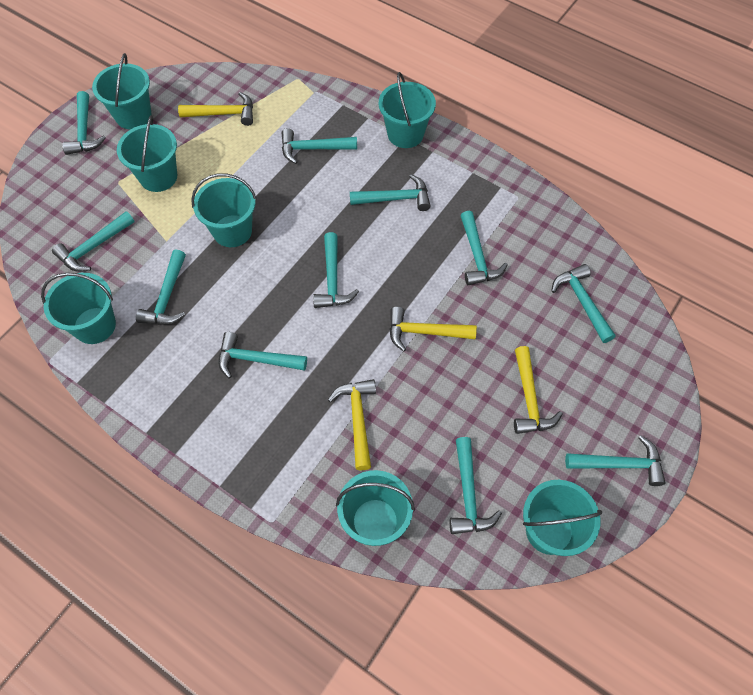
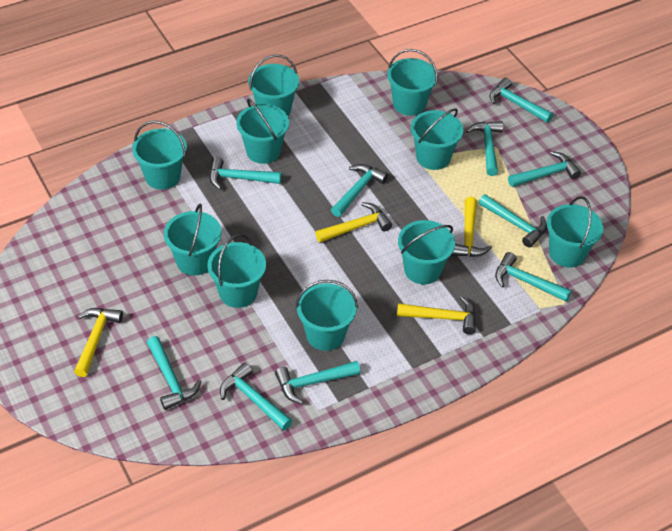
turquoise bucket: [41,273,116,344] [92,53,152,130] [117,115,177,192] [191,173,257,247] [336,470,415,546] [379,72,436,148] [523,480,602,556] = 7 -> [132,121,187,190] [164,204,221,276] [207,234,266,308] [236,99,289,164] [248,54,299,116] [296,280,358,351] [387,49,438,116] [398,220,455,284] [411,108,463,170] [547,196,603,268] = 10
turquoise hammer: [52,211,134,272] [62,91,106,155] [136,249,186,325] [218,332,307,378] [282,128,357,164] [313,232,359,308] [350,174,431,211] [450,437,502,534] [460,211,508,285] [551,264,616,343] [565,435,666,486] = 11 -> [147,336,201,410] [210,157,282,190] [220,363,292,431] [275,361,361,404] [331,164,388,217] [466,121,503,176] [479,194,547,248] [489,78,553,123] [495,252,571,302] [508,151,581,187] = 10

